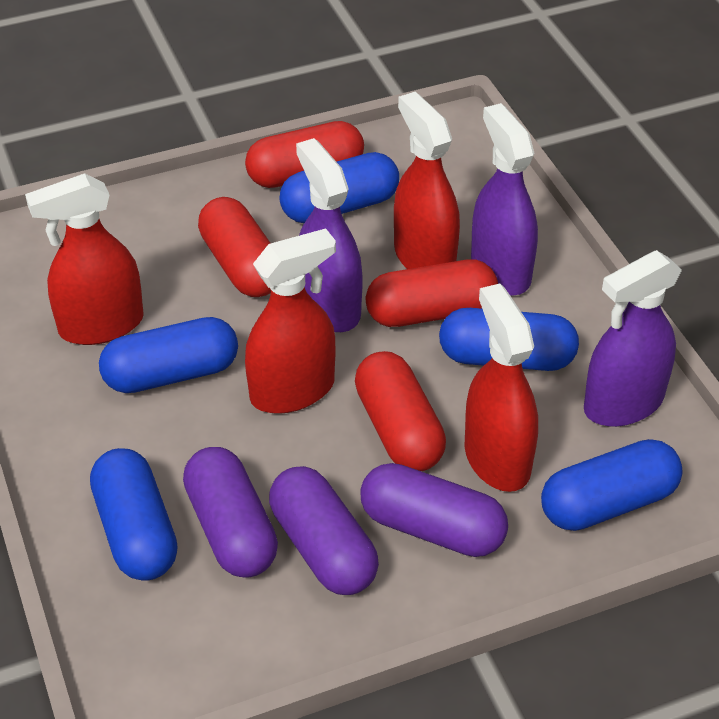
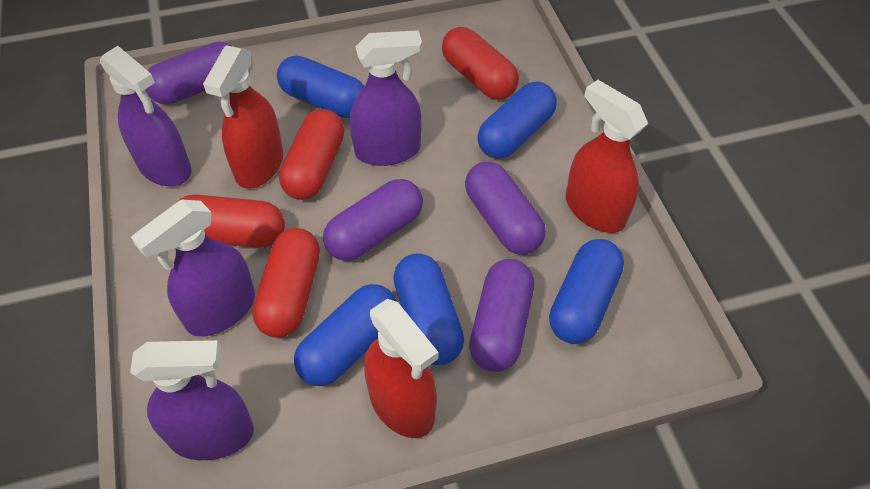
purple capsule: [183,447,278,578] [269,466,379,595] [360,463,508,557] = 3 -> [145,42,233,105] [323,179,423,261] [465,162,546,255] [469,259,534,372] = 4
purple spray bottle: [296,138,363,332] [471,103,538,296] [584,250,682,427] = 3 -> [100,46,191,187] [130,340,254,460] [131,200,255,337] [350,30,422,166] = 4
red spray bottle: [25,173,144,345] [245,228,336,414] [394,92,460,269] [465,284,538,492] = 4 -> [203,45,283,189] [364,299,438,438] [566,80,648,233] = 3

